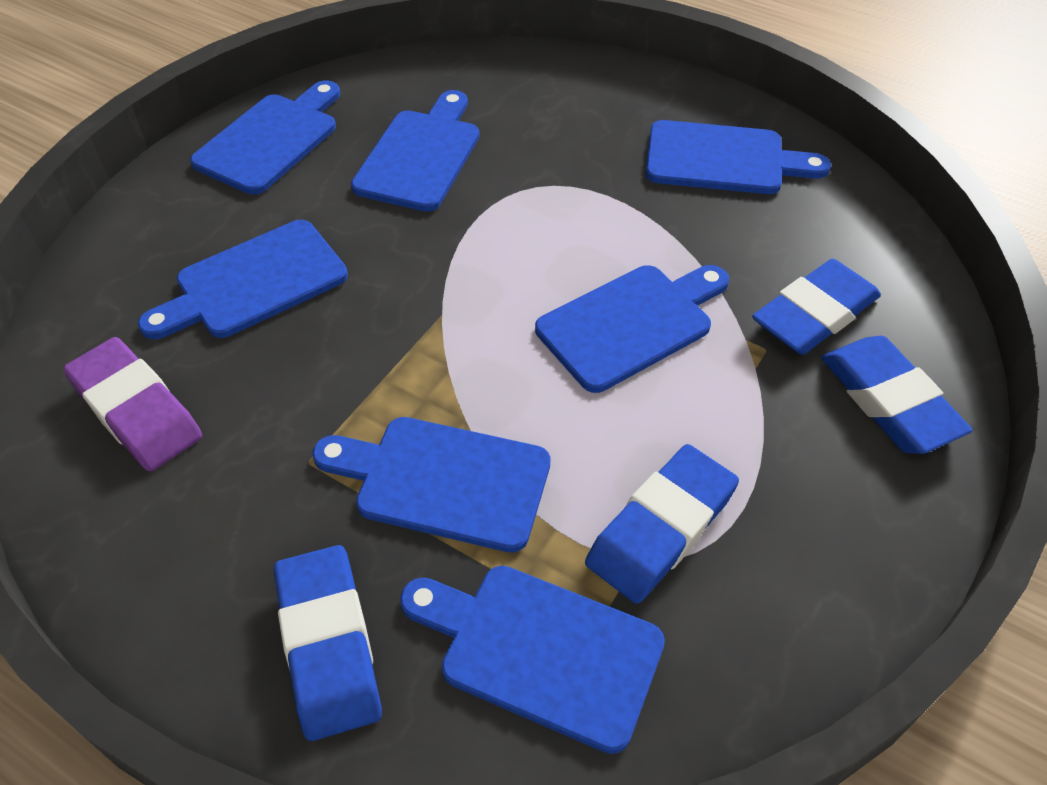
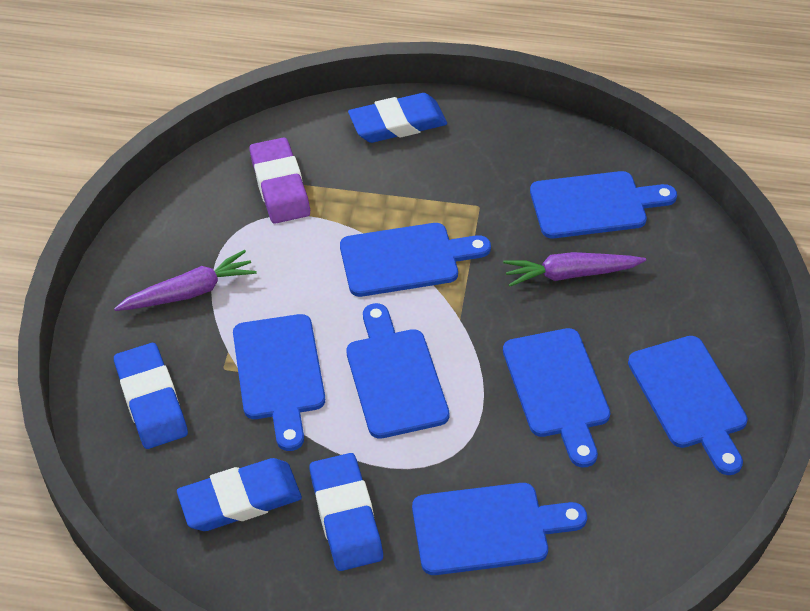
purple carrot: none = 0 -> [114,250,257,311] [503,252,646,287] = 2

